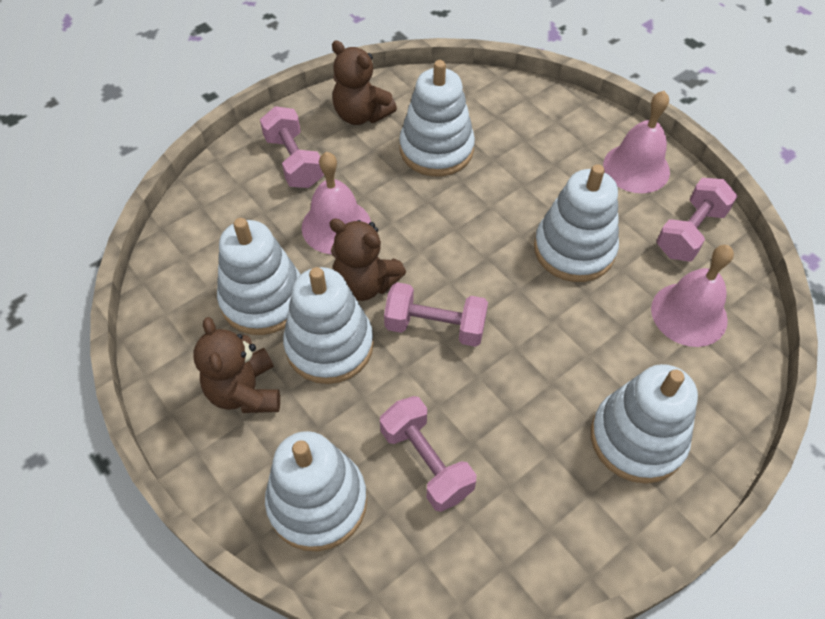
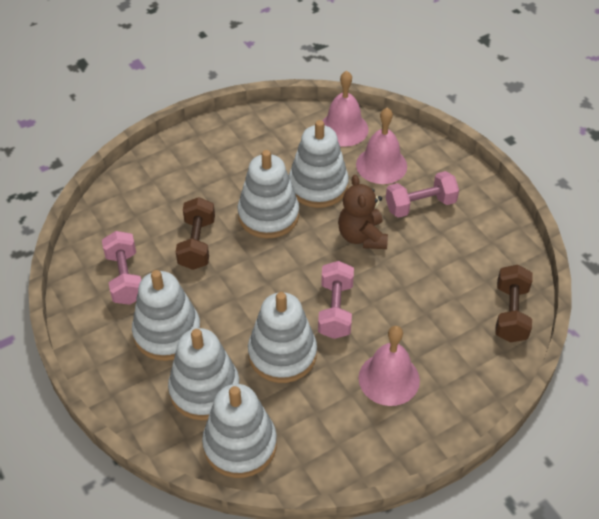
brown dumbbell: none = 0 -> [176,197,215,270] [495,265,533,342] = 2
brown teddy bear: [193,317,280,413] [329,219,406,301] [332,40,397,125] = 3 -> [338,175,388,249] = 1
pink dumbbell: [260,106,324,188] [380,396,476,512] [384,282,488,347] [656,178,737,261] = 4 -> [102,231,141,305] [318,261,354,339] [386,171,459,218] = 3

